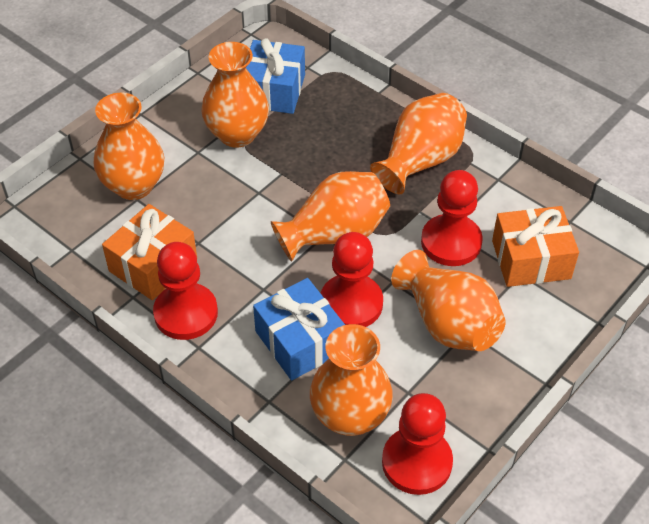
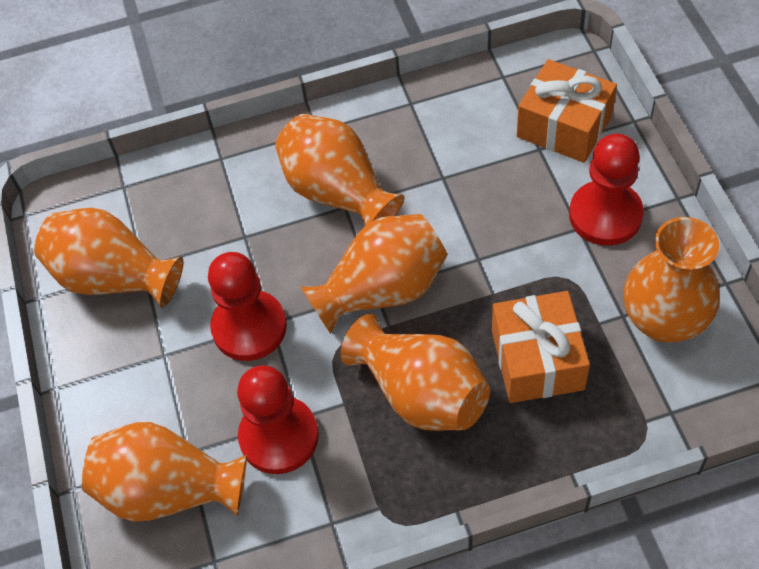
blue gift: [246,38,305,114] [253,278,345,380] = 2 -> none = 0
red pawn: [153,242,218,340] [321,232,383,327] [382,393,453,495] [421,170,483,266] = 4 -> [208,252,287,361] [237,365,319,474] [569,134,644,246] = 3

